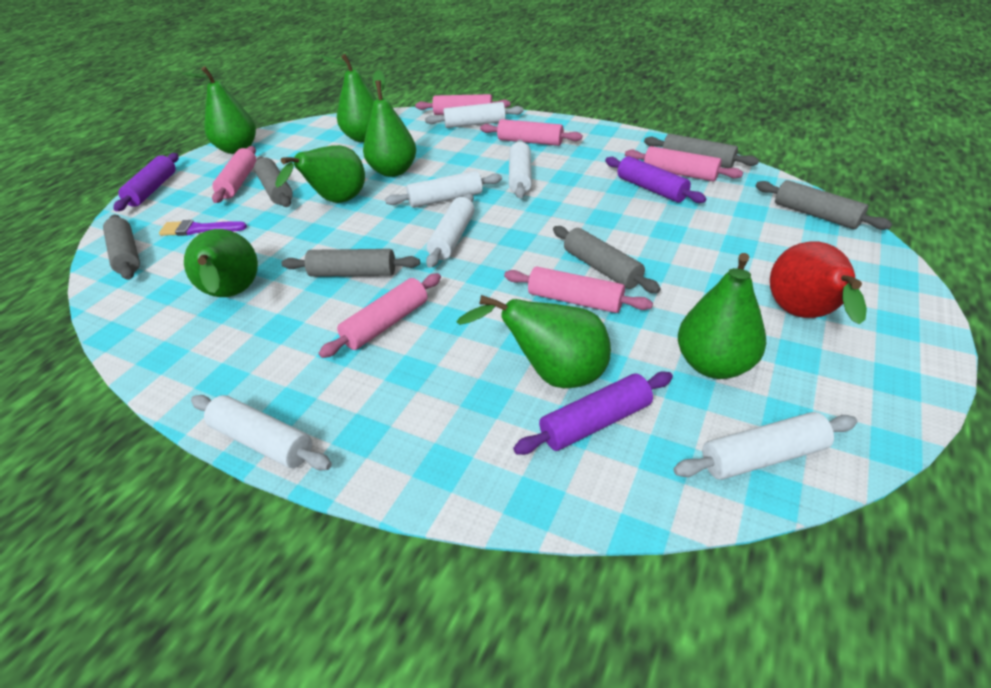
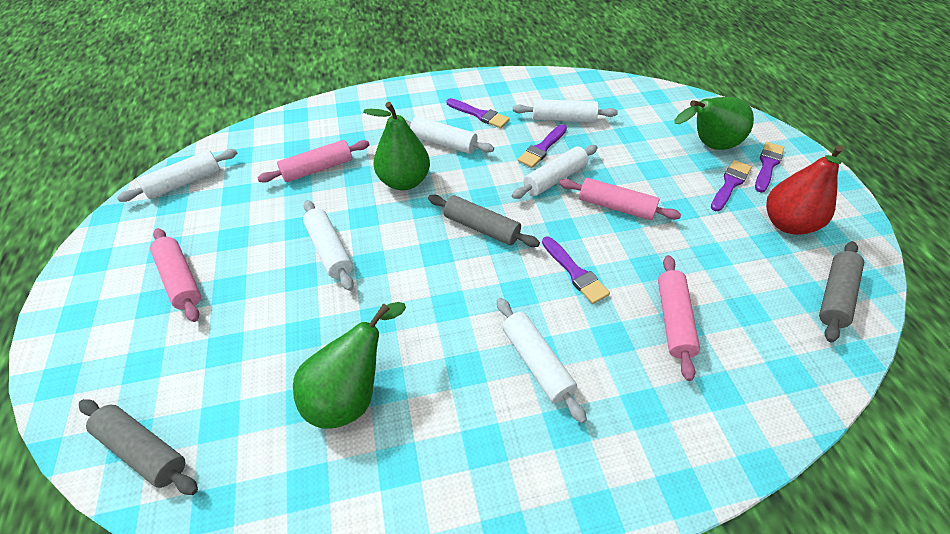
green pear: [182,66,256,154] [184,229,258,297] [275,145,365,203] [321,54,377,142] [363,70,416,177] [456,295,611,388] [678,253,766,379] = 7 -> [293,302,406,429] [363,102,430,190] [674,97,754,150] = 3
grey rolling pin: [103,215,140,280] [254,157,293,207] [281,249,420,277] [553,226,661,293] [644,134,759,168] [756,180,892,230] = 6 -> [79,399,198,495] [428,195,540,247] [819,241,864,343] = 3
pink rolling pin: [212,146,256,203] [319,273,441,358] [415,94,510,115] [480,119,582,146] [504,266,653,313] [625,146,743,182] = 6 -> [150,228,201,322] [258,140,370,183] [559,178,681,220] [658,255,700,381] = 4
purple brush: [159,220,247,236] = 1 -> [446,98,510,128] [518,124,567,168] [542,236,610,304] [711,160,752,211] [755,142,784,193] = 5
purple rolling pin: [113,153,179,211] [513,372,673,455] [605,156,706,203] = 3 -> none = 0

